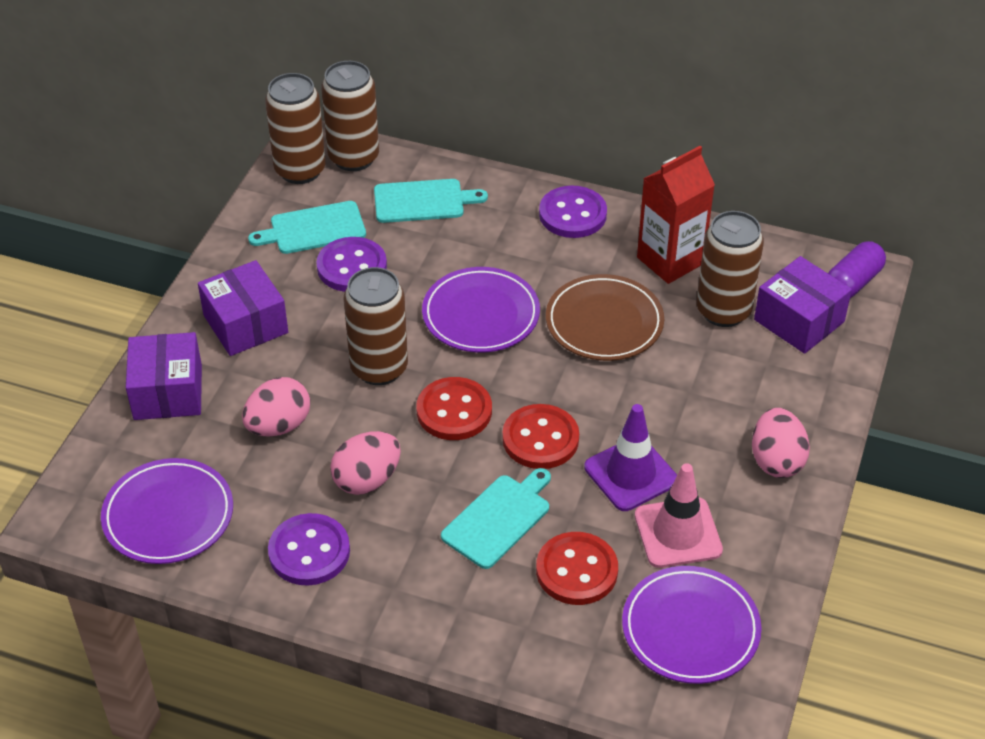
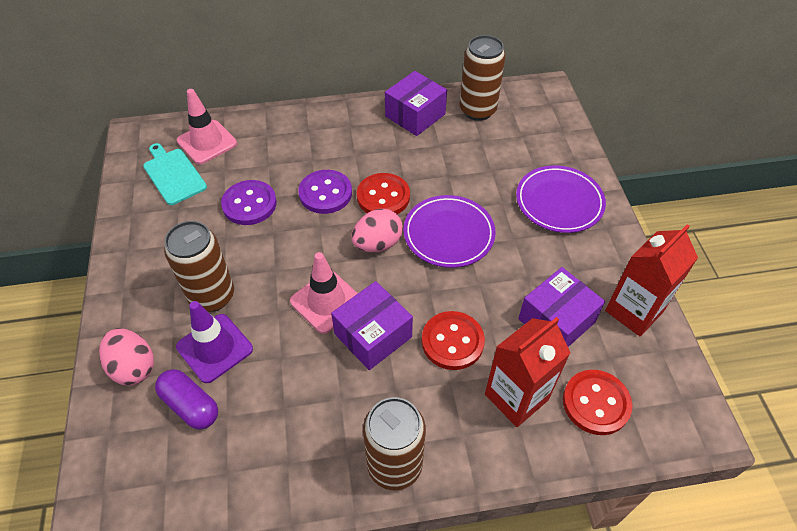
brown can: [265,73,326,184] [321,61,379,171] [344,267,408,385] [696,211,764,327] = 4 -> [164,221,234,312] [363,397,426,490] [460,35,506,121] = 3
brown plate: [546,274,664,361] = 1 -> none = 0
pink egg: [242,377,310,437] [330,431,401,495] [752,408,810,478] = 3 -> [99,328,154,385] [351,209,403,252] = 2
pink traffic cone: [635,463,723,568] = 1 -> [177,89,237,164] [290,252,358,334] = 2
purple button: [268,513,350,586] [316,237,387,292] [539,186,607,238] = 3 -> [221,180,277,225] [298,170,352,214] = 2
purple plate: [101,458,233,564] [422,267,540,353] [622,566,762,684] = 3 -> [404,195,496,268] [516,165,606,233] = 2
red carton: [637,146,715,284] = 1 -> [485,317,570,427] [605,224,698,337] = 2
turquoise cutting board: [248,201,366,254] [374,179,488,223] [441,468,551,569] = 3 -> [143,143,207,205] = 1

